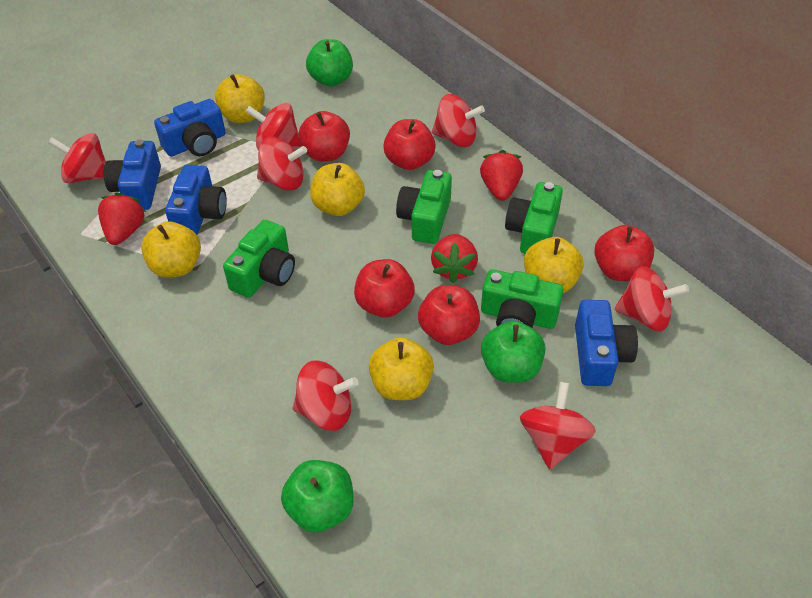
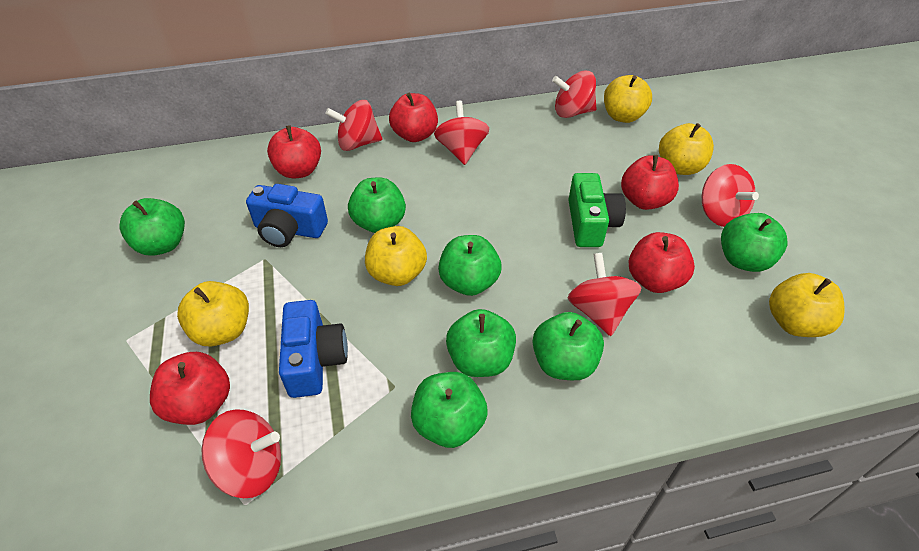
blue camera: [104,139,161,210] [154,99,225,156] [165,165,227,235] [575,300,638,386] = 4 -> [246,184,328,247] [279,300,348,398] = 2
green apple: [281,460,354,532] [306,39,353,87] [481,321,546,383] = 3 -> [120,198,185,256] [348,177,406,233] [411,372,488,448] [438,235,501,296] [446,309,516,377] [533,312,604,380] [721,213,788,272] = 7
green camera: [223,220,295,298] [396,170,452,244] [481,269,563,329] [505,182,563,254] = 4 -> [568,173,626,247] = 1
red spinning top: [48,133,106,183] [246,103,301,150] [257,137,307,191] [293,361,359,431] [432,94,485,147] [520,382,596,469] [615,266,689,331] = 7 -> [201,409,281,498] [325,100,382,151] [434,101,489,165] [552,70,597,118] [568,253,642,336] [702,164,759,227] = 6
red strawberry: [98,192,146,245] [431,234,478,283] [480,150,523,201] = 3 -> none = 0

